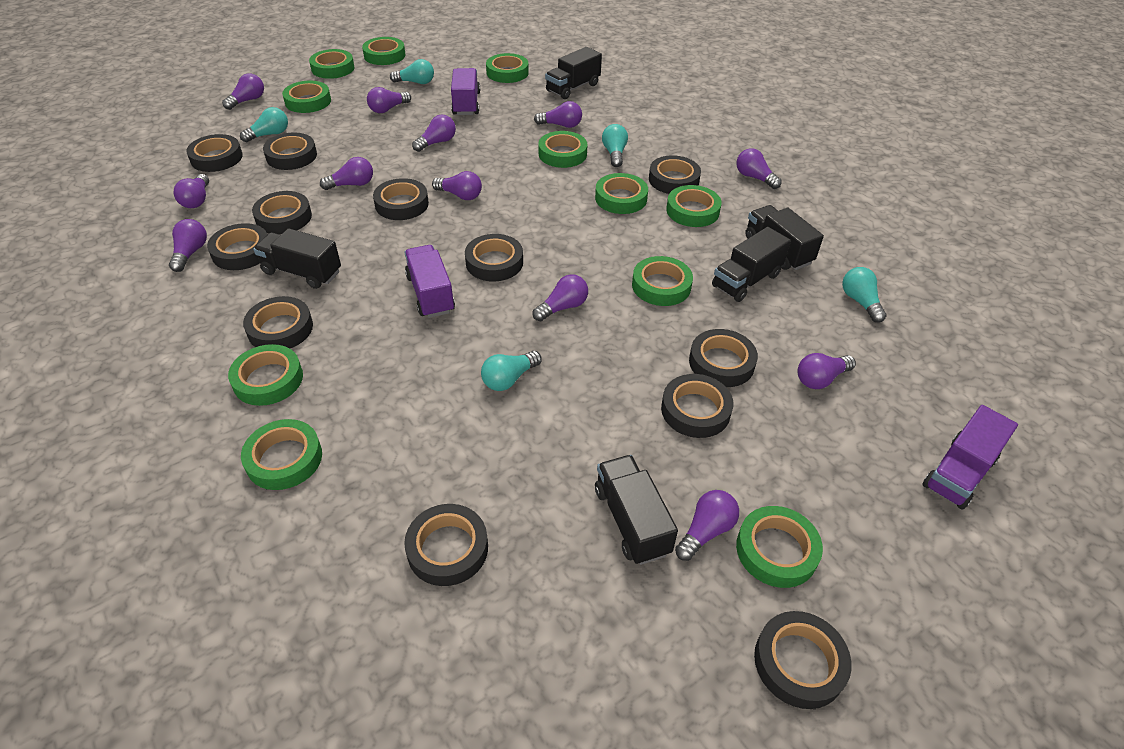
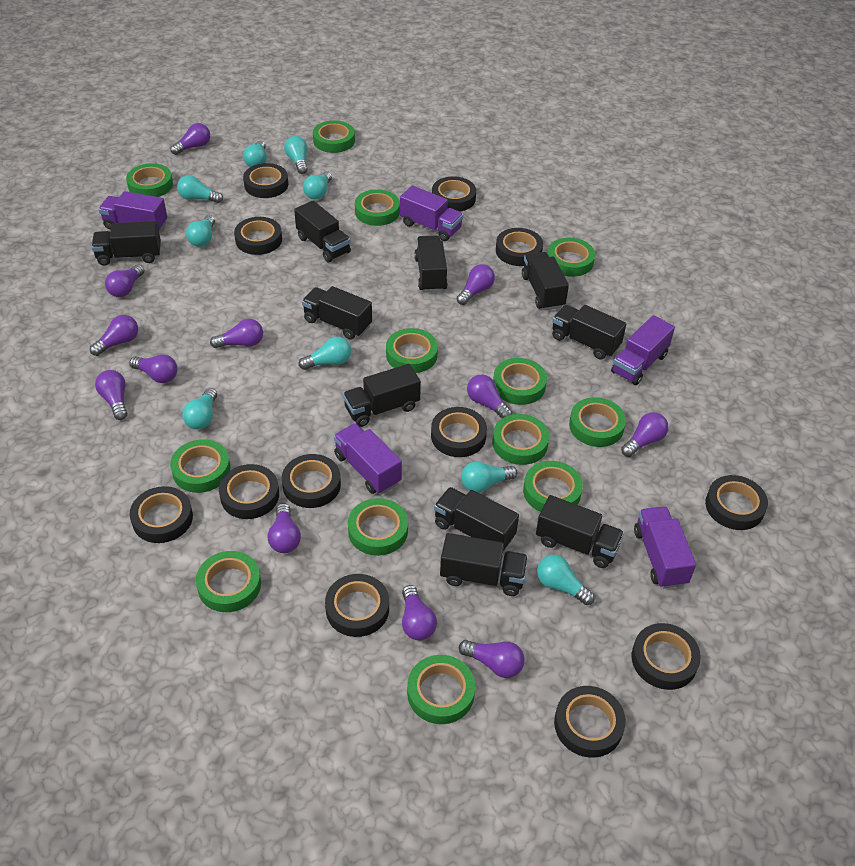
black truck: [254,228,341,289] [545,47,602,99] [595,455,678,565] [712,227,791,302] [745,205,824,270] = 5 -> [91,221,161,266] [294,201,351,262] [302,286,372,340] [343,364,421,427] [414,235,448,292] [434,487,519,552] [440,533,528,596] [522,252,569,310] [536,495,624,568] [552,305,626,360] = 10
green tape: [228,344,303,406] [241,419,322,490] [282,81,331,113] [309,49,355,79] [362,37,406,65] [486,53,529,83] [538,131,587,168] [595,173,648,214] [632,256,693,306] [666,185,722,227] [736,506,823,588] = 11 -> [126,163,173,197] [170,439,230,493] [196,551,261,612] [313,120,355,153] [348,498,408,556] [355,189,400,226] [386,328,438,373] [407,655,475,724] [492,414,549,465] [493,358,547,405] [523,461,583,512] [548,238,595,277] [569,397,626,447] = 13
purple truck: [405,245,455,318] [451,68,480,115] [922,405,1018,510] = 3 -> [99,191,167,232] [334,423,402,494] [400,185,463,241] [611,315,675,385] [634,506,696,589] = 5
turquoise light bulb: [240,107,288,142] [390,59,434,84] [481,351,542,391] [602,124,628,167] [842,267,887,323] = 5 -> [177,175,223,203] [182,388,217,429] [186,215,215,247] [243,141,267,167] [284,136,308,174] [298,337,351,370] [303,171,332,200] [461,461,517,493] [537,555,595,605] = 9

